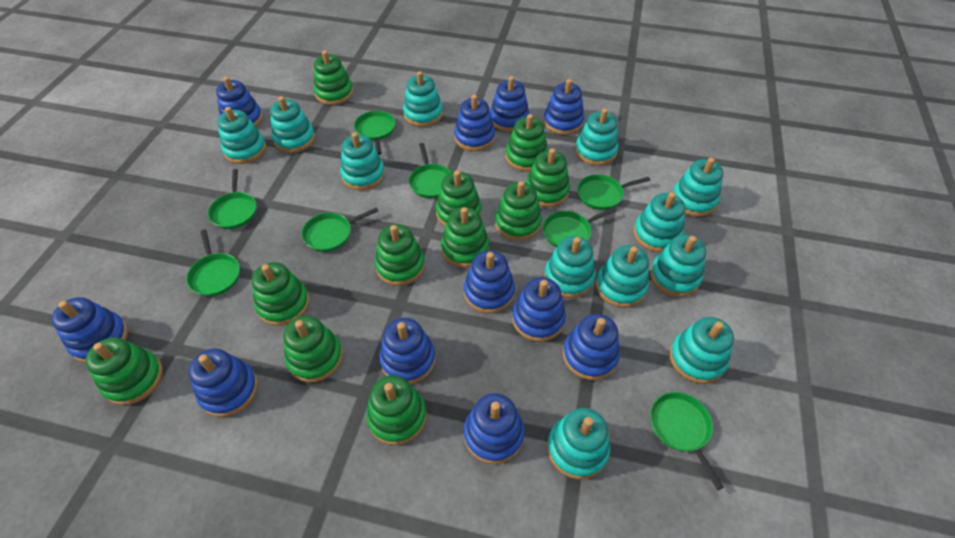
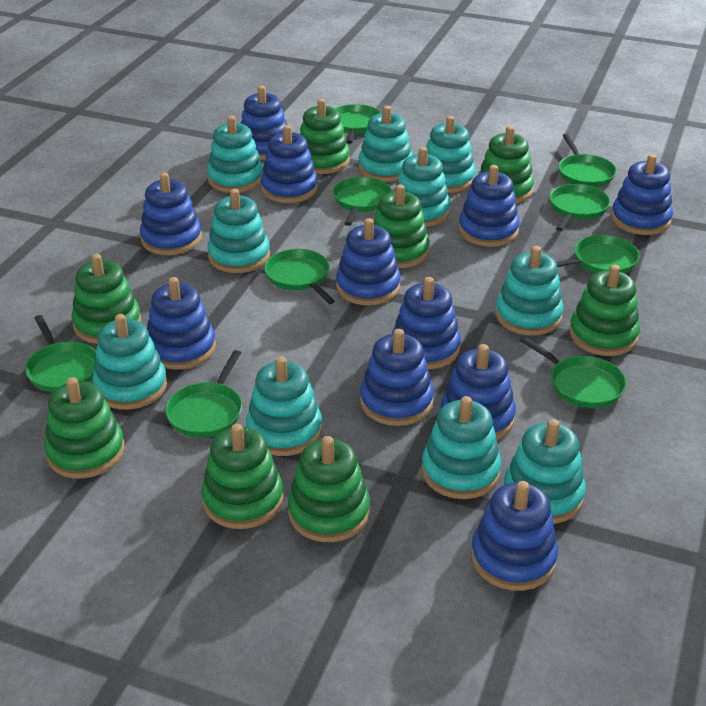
green pan: [186,229,240,297] [208,169,257,229] [301,207,378,252] [354,111,396,155] [409,143,452,198] [543,208,616,247] [577,174,650,210] [650,392,724,490] = 8 -> [25,315,96,392] [165,350,242,438] [264,249,335,304] [333,177,392,226] [335,104,381,144] [520,336,626,408] [550,184,610,231] [556,235,639,273] [558,134,617,187] = 9
green stacking toy: [85,337,163,405] [251,262,310,326] [283,316,343,382] [314,51,353,105] [366,375,427,445] [375,224,425,286] [436,170,482,226] [441,207,489,268] [495,181,542,241] [506,114,548,171] [526,148,570,207] = 11 -> [44,377,125,479] [71,254,141,344] [201,424,284,529] [288,436,370,542] [300,99,350,174] [374,184,430,268] [478,126,534,203] [569,265,640,356] = 8
turquoise stacking toy: [217,107,266,164] [270,96,315,153] [340,132,385,190] [403,71,443,127] [544,236,596,298] [547,408,610,479] [575,108,619,166] [596,245,649,308] [634,192,685,252] [650,235,706,297] [670,317,734,384] [673,158,723,217] = 12 -> [93,314,167,410] [207,116,263,193] [207,189,270,273] [246,357,322,456] [358,106,413,182] [395,147,450,227] [421,396,501,499] [426,116,476,193] [495,246,564,336] [504,419,586,524] = 10

